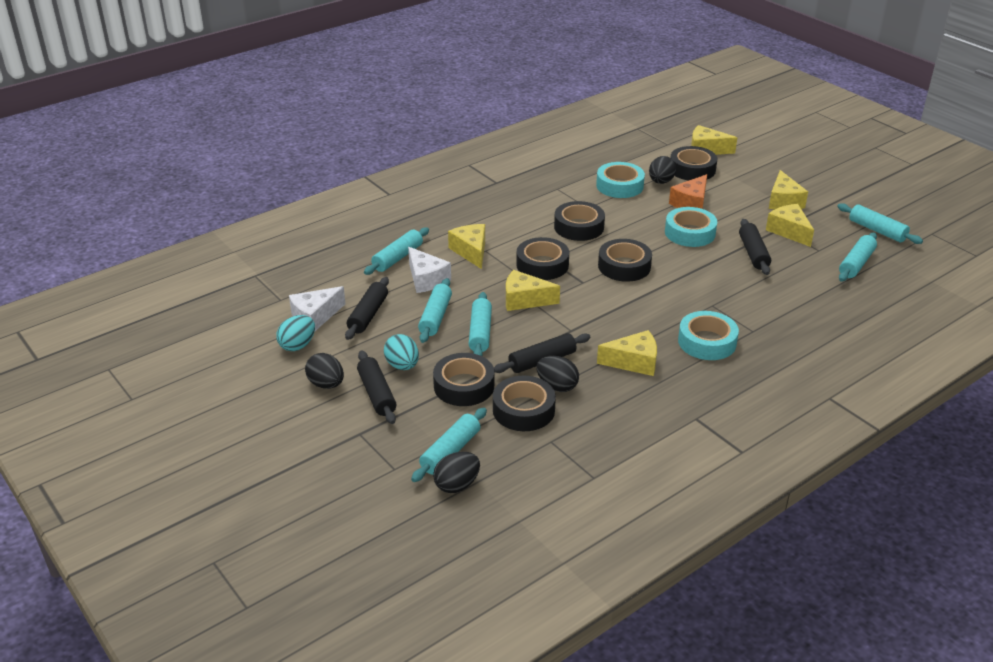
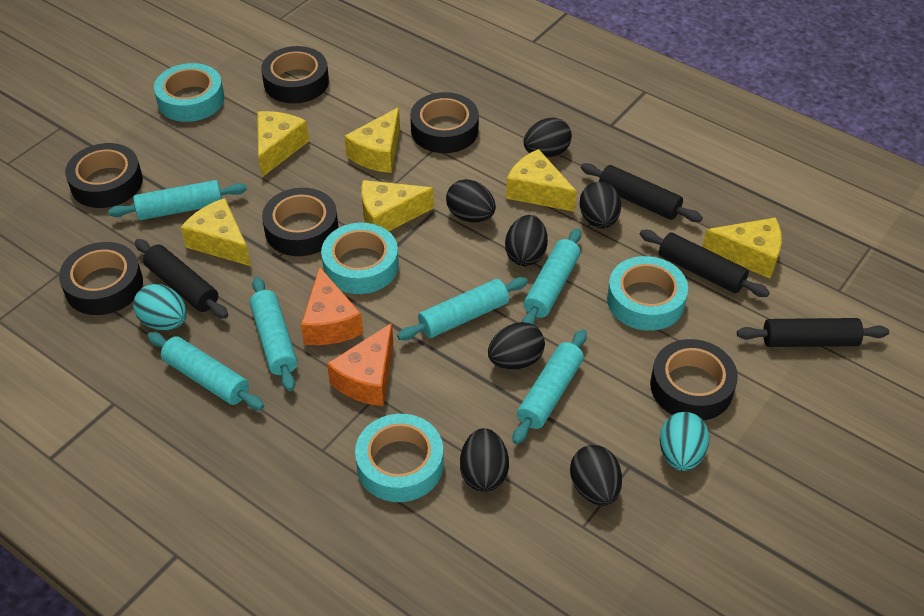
black egg: [305,353,344,389] [433,452,480,493] [537,356,579,392] [649,156,676,184] = 4 -> [446,179,496,223] [460,428,509,492] [488,322,545,370] [505,215,548,266] [523,118,572,158] [570,445,622,506] [579,181,621,229] = 7
orange cheese: [669,174,707,209] = 1 -> [301,266,363,345] [327,323,393,406] = 2
turquoise tape: [596,162,645,198] [665,207,717,247] [678,311,739,360] = 3 -> [154,63,224,122] [321,223,399,294] [355,414,444,502] [607,256,688,331] = 4
white cheese: [289,286,345,331] [408,247,451,293] = 2 -> none = 0

